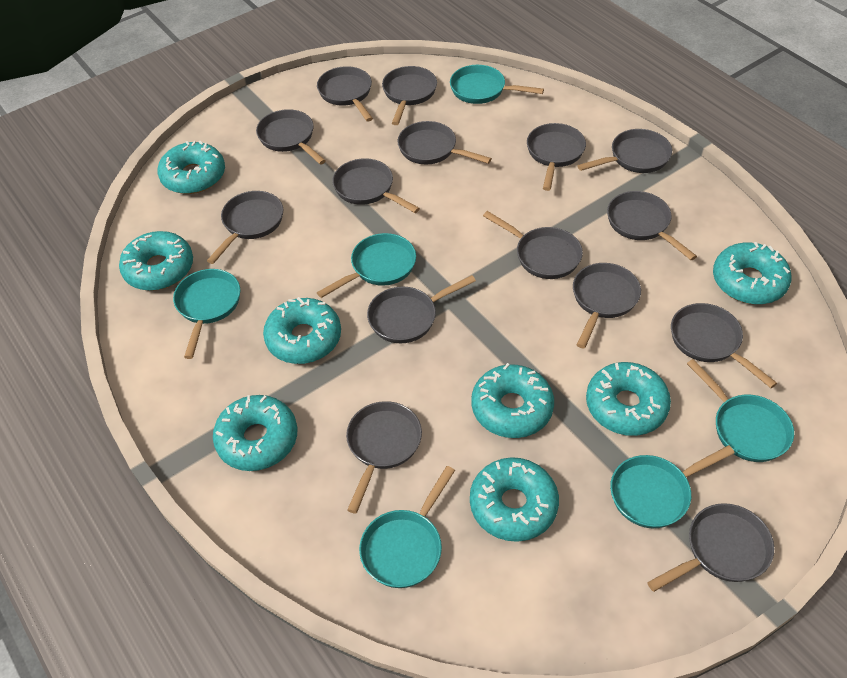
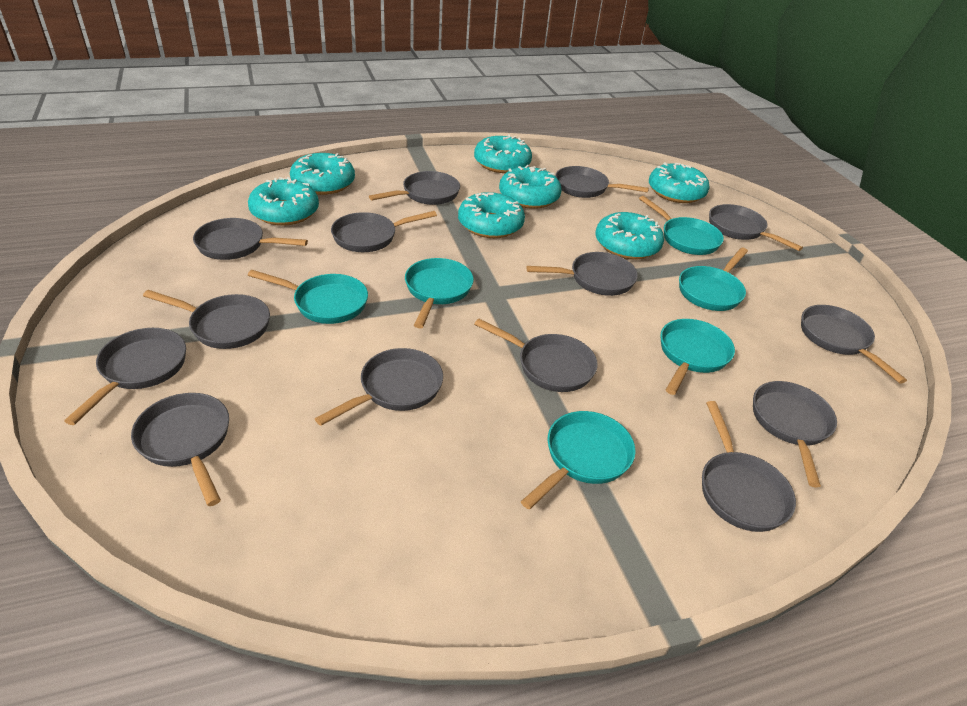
grey pan: [207,191,283,264] [256,109,326,165] [317,66,373,122] [332,158,420,213] [346,401,422,514] [367,275,476,343] [382,66,437,125] [398,121,492,164] [483,211,583,279] [527,123,586,191] [573,263,641,348] [577,129,672,173] [607,191,697,260] [647,503,774,592] [671,303,777,388] = 15 -> [64,328,186,425] [131,393,229,506] [143,290,270,349] [193,218,308,260] [315,348,443,426] [331,211,437,252] [369,171,460,205] [474,319,598,392] [526,252,638,296] [555,166,649,198] [702,401,796,532] [709,204,803,251] [753,381,837,487] [801,305,907,384] = 14
turquoise donut: [119,231,193,291] [158,141,225,194] [213,395,297,471] [263,297,341,364] [470,457,559,542] [471,363,554,438] [586,362,671,436] [713,242,791,304] = 8 -> [248,177,319,226] [290,153,355,195] [458,192,525,238] [474,135,532,173] [499,165,562,209] [596,212,664,259] [649,162,710,203] = 7

